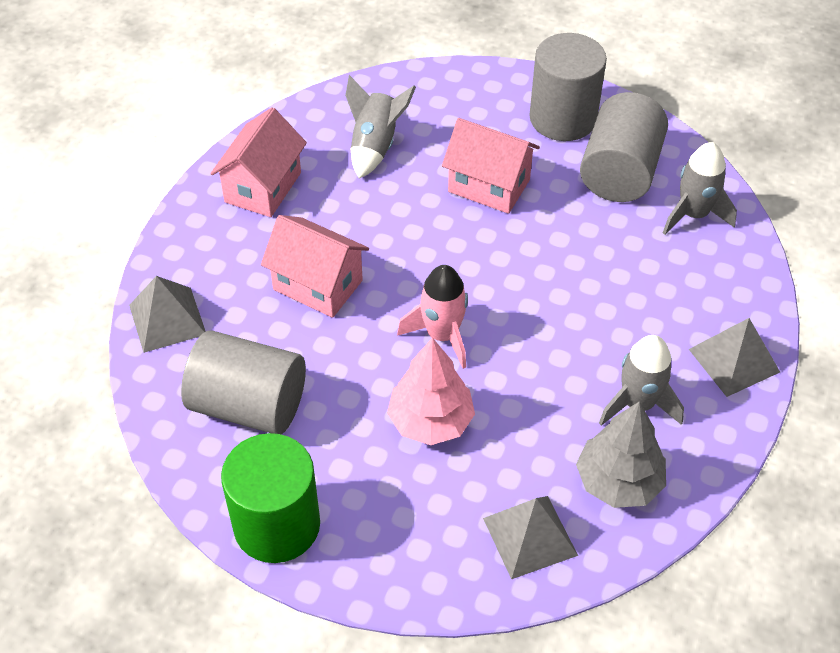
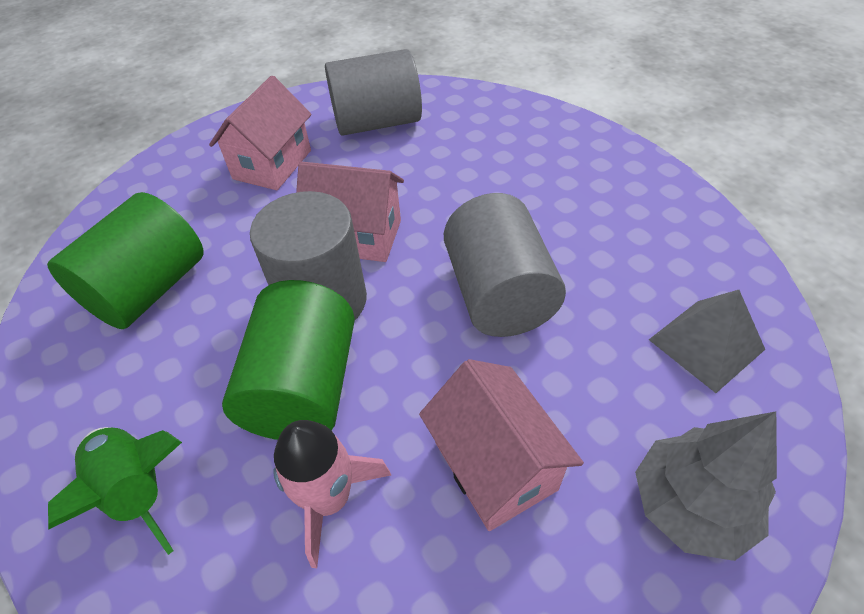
green cylinder: [221,433,320,563] = 1 -> [47,192,203,329] [222,280,355,440] = 2
green rocket: none = 0 -> [48,427,182,555] = 1
grey pyramid: [129,276,206,353] [483,496,578,579] [689,318,780,397] = 3 -> [649,290,765,393] = 1
grey rocket: [345,75,416,178] [599,335,684,426] [663,142,737,235] = 3 -> none = 0
pink tree: [387,337,475,445] = 1 -> none = 0

